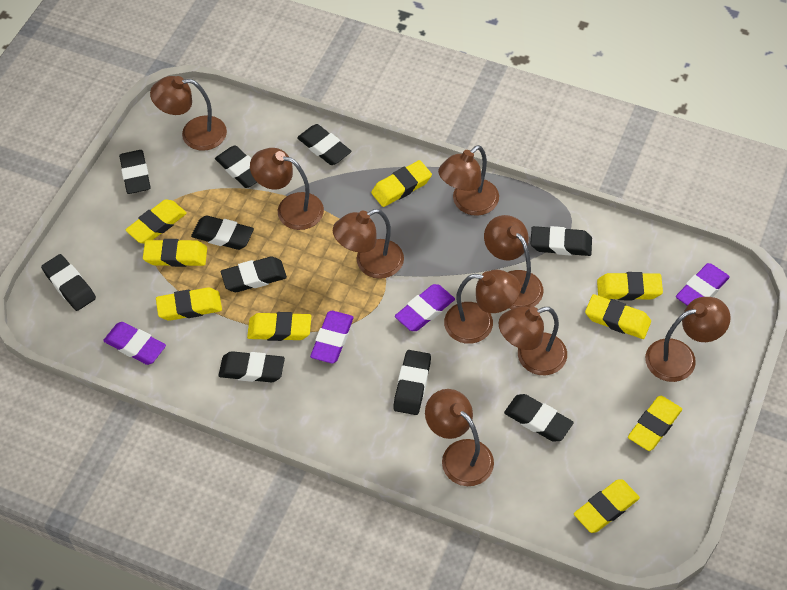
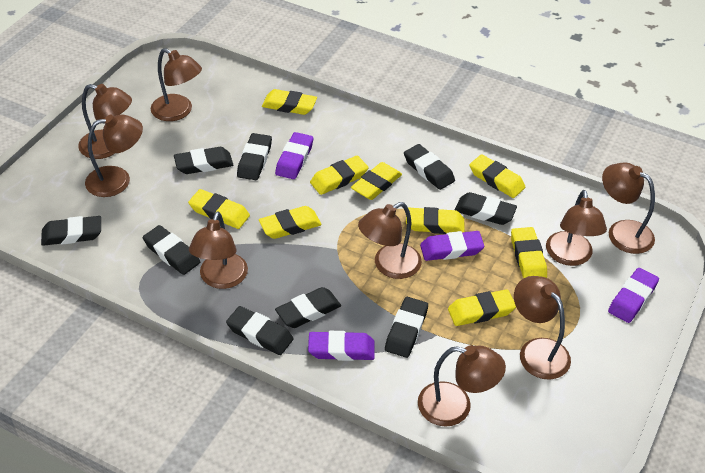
black eraser: [41,254,96,311] [119,150,151,194] [191,215,254,250] [215,145,257,188] [219,351,285,383] [221,257,287,292] [297,124,351,165] [393,350,431,415] [504,394,574,442] [530,226,592,256] = 10 -> [41,216,101,246] [143,225,200,275] [174,147,233,174] [226,306,293,355] [237,133,272,180] [275,287,341,328] [385,297,428,358] [404,144,455,190] [455,192,517,225] = 9

